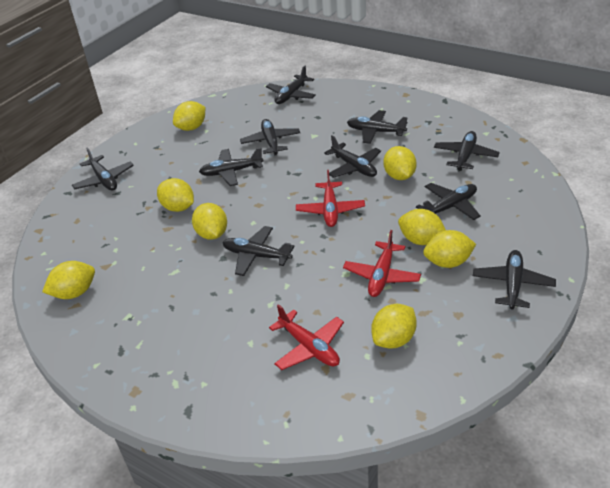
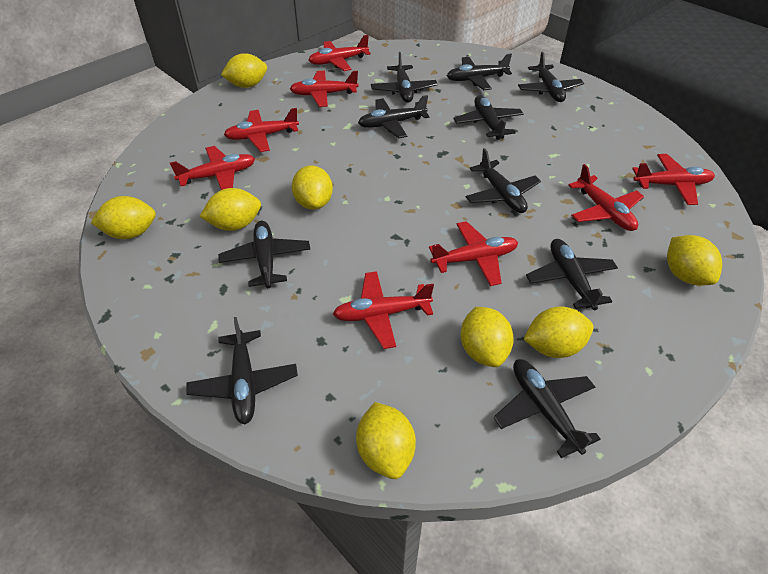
red plane: [269,304,344,370] [296,170,365,227] [343,230,421,297] = 3 -> [170,146,255,190] [224,108,299,152] [290,71,359,107] [309,35,371,71] [333,271,434,349] [429,221,518,286] [568,164,644,231] [632,154,715,205] = 8

